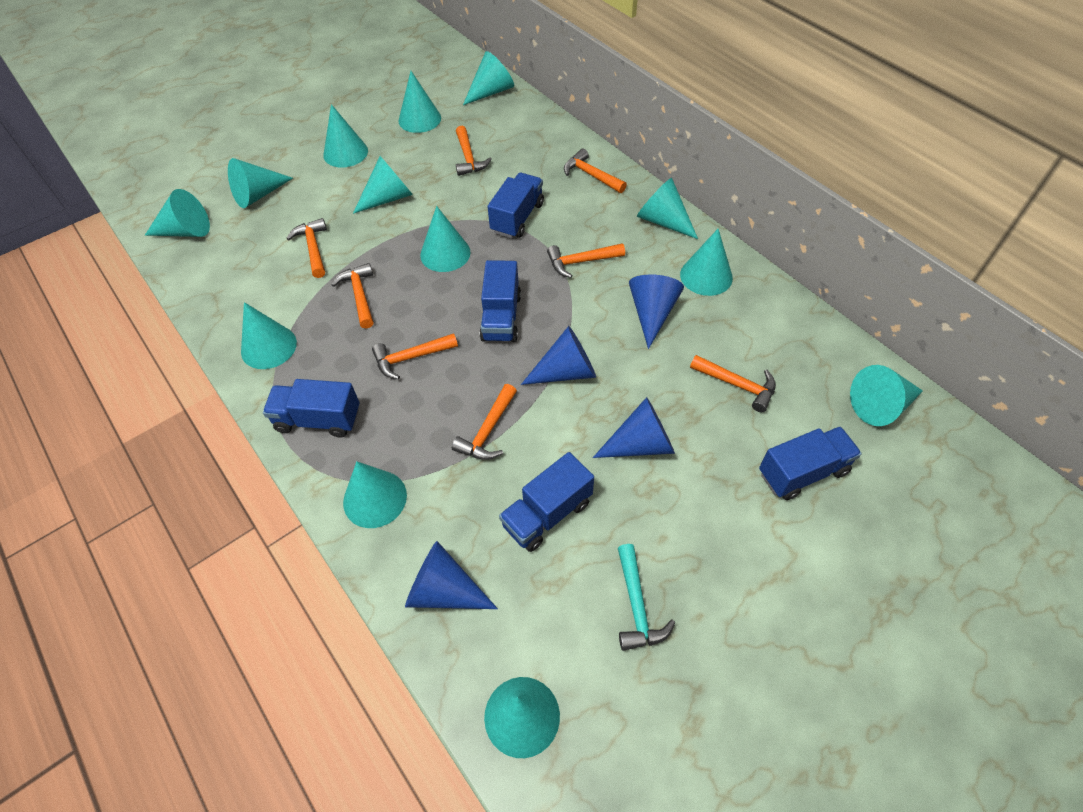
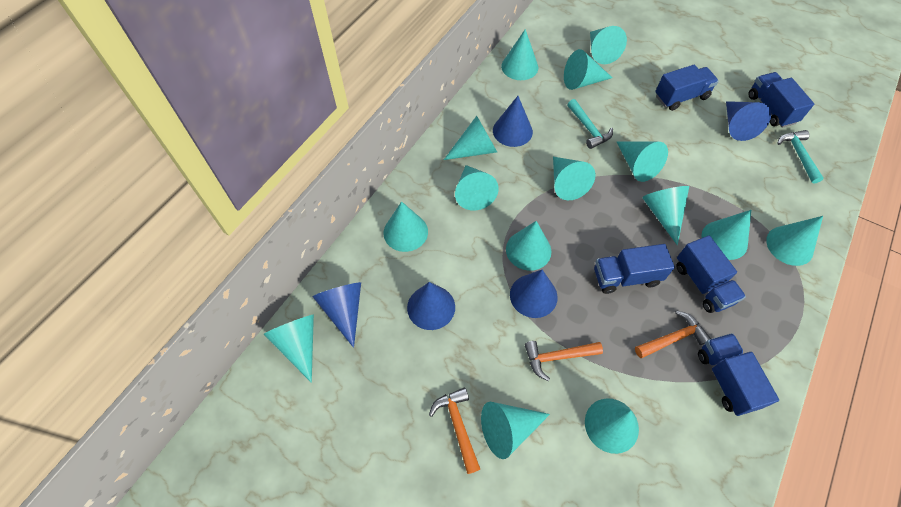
blue cone: [405,541,498,609] [521,326,596,385] [593,397,675,458] [629,275,684,349] = 4 -> [313,282,361,348] [407,282,455,330] [493,96,533,147] [510,270,558,318] [726,101,771,141] = 5
orange hammer: [286,218,327,278] [331,263,373,329] [372,333,458,379] [452,384,517,460] [456,126,492,176] [547,243,625,278] [564,149,627,193] [690,355,776,412] = 8 -> [429,387,480,474] [524,341,603,381] [635,311,711,358] = 3
turquoise cone: [145,189,210,237] [228,158,293,208] [241,302,297,369] [323,104,368,167] [343,461,407,528] [353,156,413,214] [398,71,441,133] [420,206,471,272] [463,51,514,105] [484,677,560,758] [637,178,698,239] [680,229,733,296] [850,365,923,426] = 13 -> [264,315,314,383] [383,201,428,252] [444,116,497,160] [455,165,499,211] [481,402,550,459] [501,29,538,80] [506,221,552,271] [553,157,596,200] [564,49,612,90] [585,398,639,454] [590,26,627,64] [617,142,668,182] [642,186,689,245] [702,210,751,260] [766,216,823,266] = 15
turquoise hammer: [618,544,676,651] = 1 -> [567,99,613,149] [777,130,824,184] = 2

